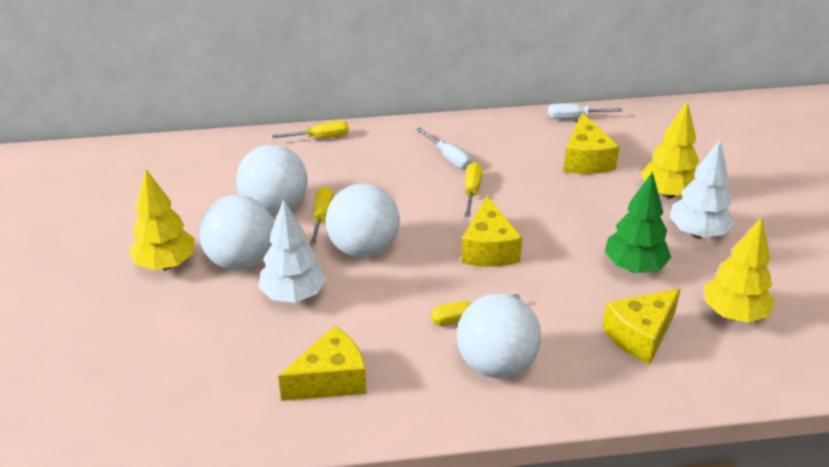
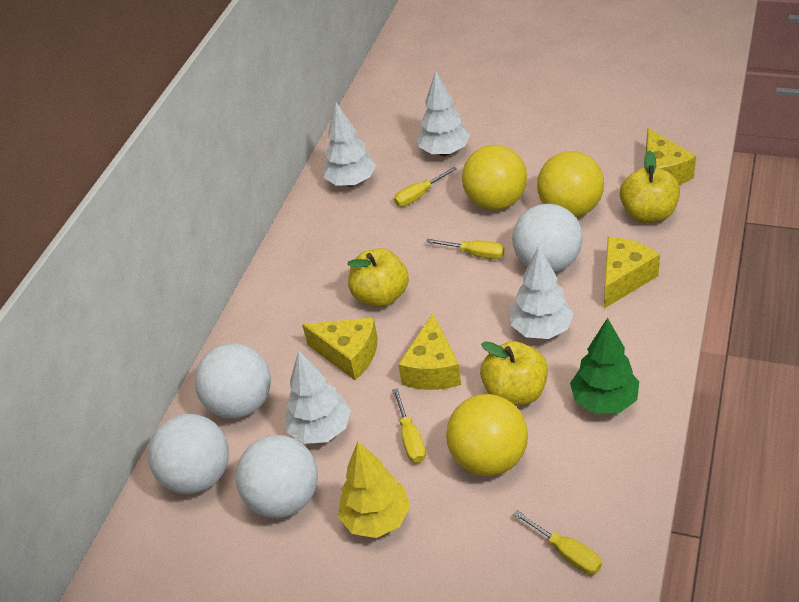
white screwdriver: [416,128,471,169] [548,104,622,119] = 2 -> none = 0
white tree: [258,199,326,303] [670,139,734,238] = 2 -> [285,350,351,444] [323,102,376,187] [417,71,470,156] [510,246,574,339] = 4
yellow apple: none = 0 -> [347,248,409,307] [480,341,548,406] [620,150,680,223] = 3
yellow ball: none = 0 -> [446,394,528,476] [462,145,527,210] [537,151,604,217] = 3
yellow tree: [129,169,195,270] [641,101,700,198] [704,218,775,323] = 3 -> [338,441,410,538] = 1

